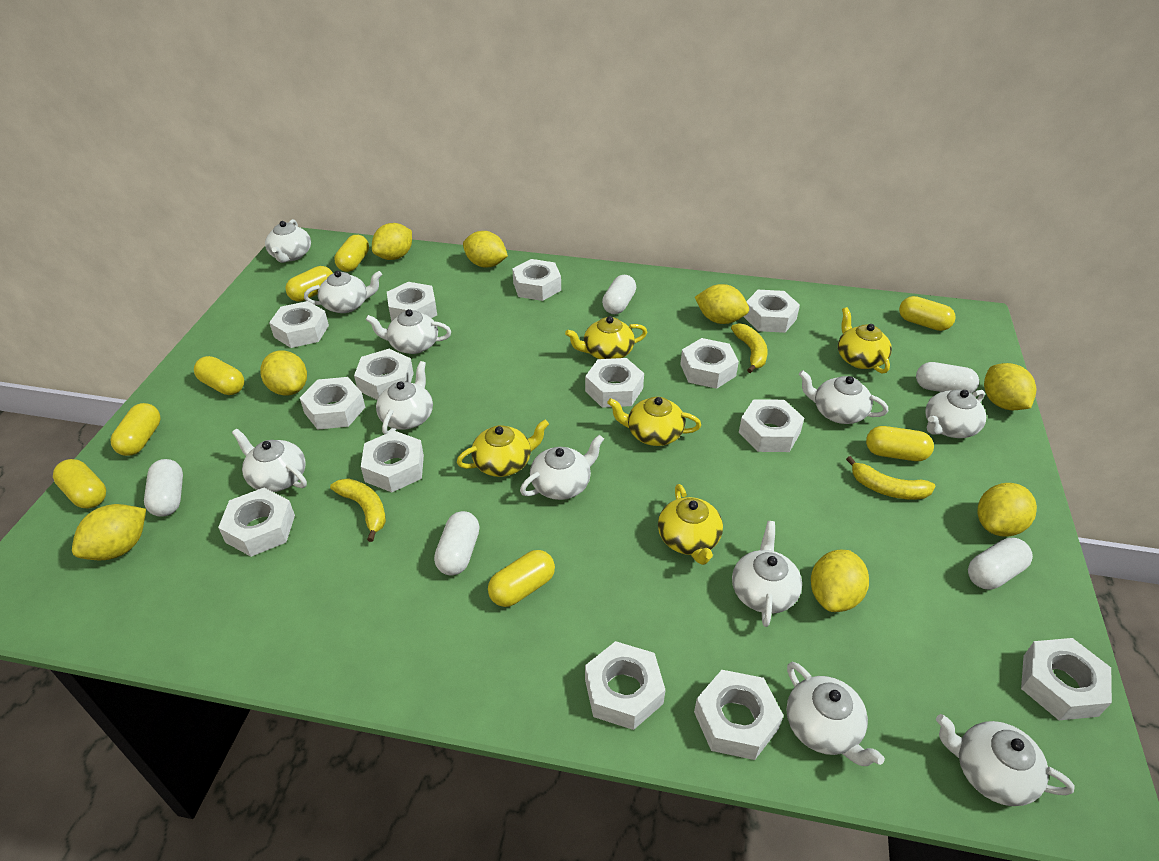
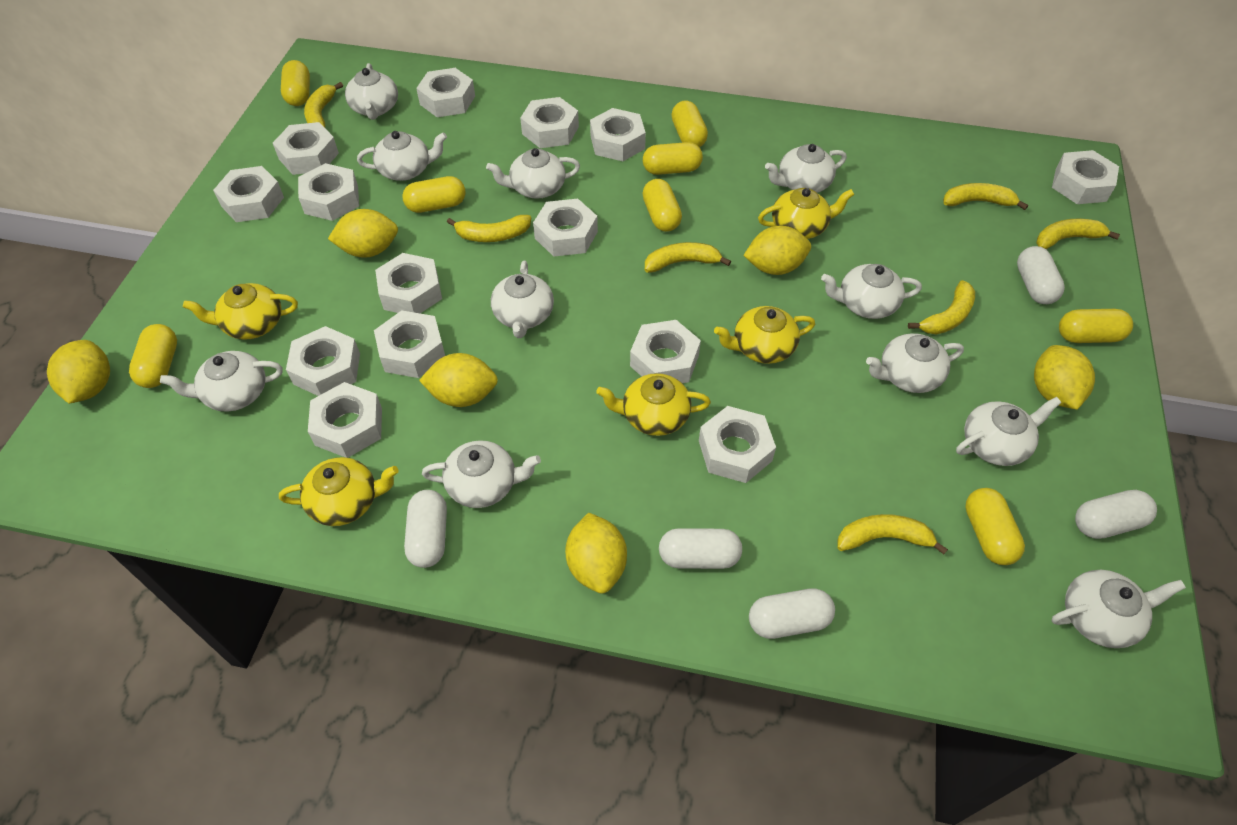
yellow banana: [330,478,386,542] [731,323,768,373] [846,456,935,499] = 3 -> [304,82,343,128] [447,215,531,242] [645,242,731,273] [837,514,948,554] [908,280,975,335] [943,183,1028,210] [1036,219,1120,249] = 7
yellow lemon: [72,504,146,560] [261,350,307,396] [372,223,412,260] [463,231,508,268] [695,284,749,324] [811,550,869,612] [977,483,1037,537] [984,363,1036,410] = 8 -> [47,340,110,404] [328,209,398,258] [419,353,498,407] [565,512,627,594] [743,226,811,275] [1034,345,1095,410] = 6

